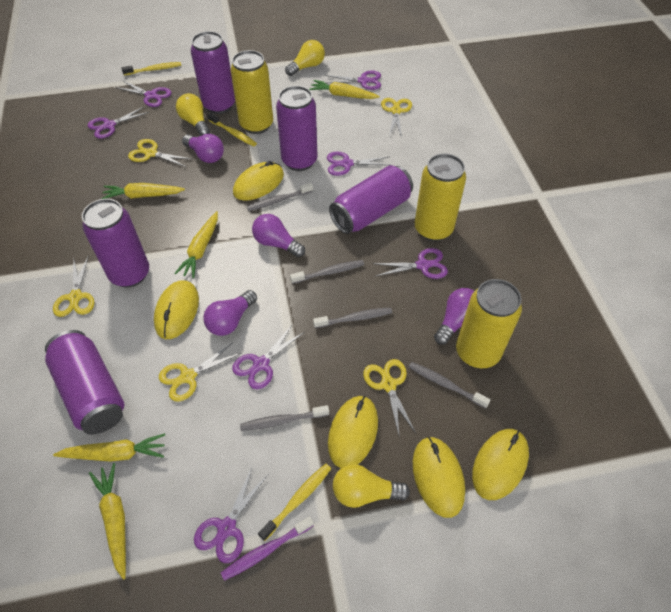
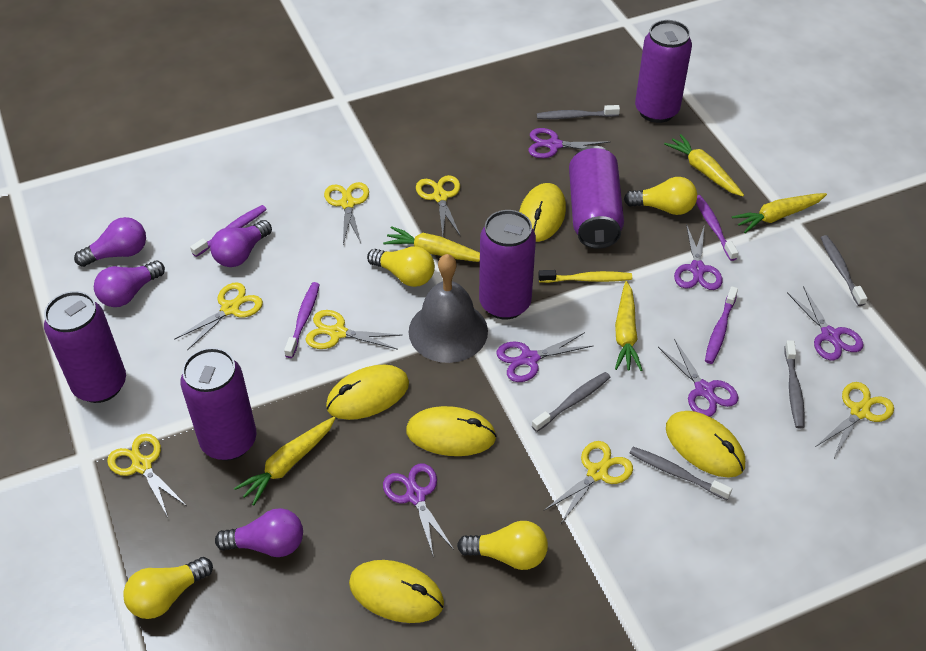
grey bell: none = 0 -> [408,254,488,363] = 1
purple scissors: [88,106,149,139] [115,80,172,107] [194,468,268,563] [232,324,305,389] [325,70,381,90] [327,152,390,176] [373,248,448,279] = 7 -> [383,463,454,558] [496,332,592,382] [528,128,609,158] [658,339,738,417] [674,224,722,290] [787,286,864,361] = 6
purple toothbrush: [221,516,314,581] = 1 -> [190,205,267,257] [284,282,320,358] [696,195,738,261] [705,286,738,364] = 4
yellow can: [230,50,273,134] [415,153,466,241] [456,279,522,368] = 3 -> none = 0
yellow light bulb: [176,93,210,136] [285,40,325,76] [333,464,410,508] = 3 -> [123,557,213,619] [367,246,435,287] [457,521,548,570] [624,177,697,215] = 4
yellow scissors: [53,255,95,317] [128,139,192,167] [159,342,241,402] [363,359,416,435] [381,98,412,137] = 5 -> [107,434,187,517] [174,282,263,350] [305,310,402,350] [324,182,369,244] [416,175,461,237] [545,441,633,525] [817,382,894,458] = 7
yellow toothbrush: [122,62,181,75] [208,113,257,147] [258,464,331,541] = 3 -> [538,270,632,283] = 1

